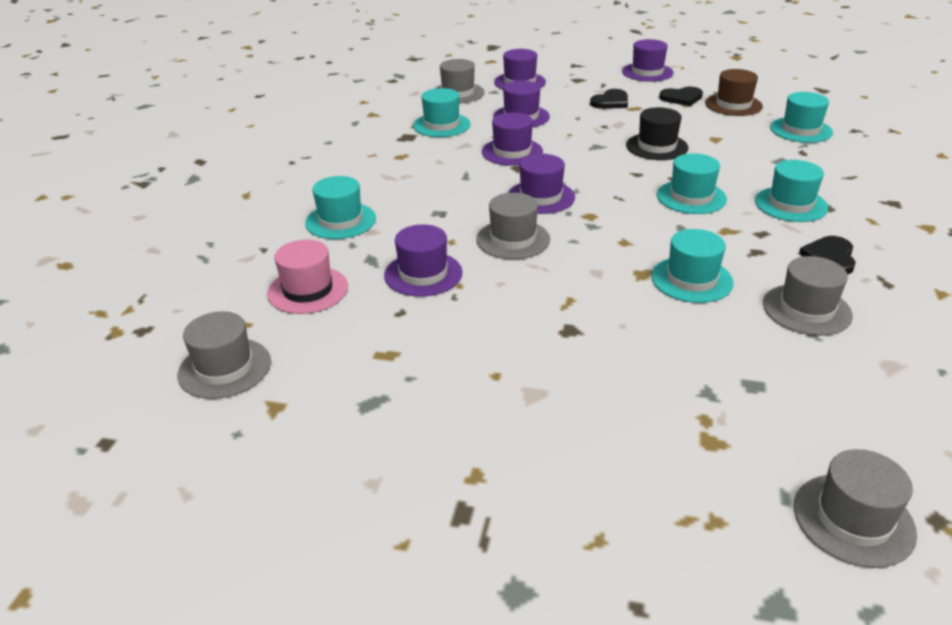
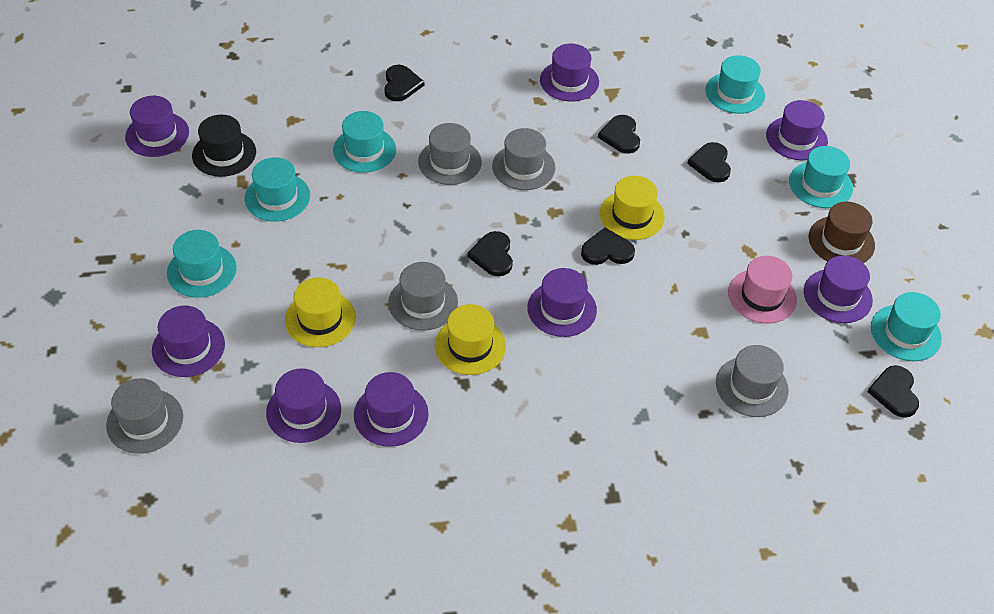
black heart: [590,89,628,109] [659,87,703,106] [799,236,856,275] = 3 -> [384,65,424,101] [467,231,513,276] [581,228,635,265] [598,115,640,154] [687,142,731,182] [867,365,919,418] = 6
purple hat: [384,224,462,297] [482,112,543,166] [493,80,550,128] [494,49,546,90] [508,154,575,214] [622,39,674,82] = 6 -> [125,96,189,157] [152,306,225,377] [266,368,341,443] [354,372,429,447] [527,268,597,337] [540,44,599,102] [766,100,828,160] [804,255,873,323] = 8
yellow hat: none = 0 -> [285,277,356,347] [435,304,506,375] [600,176,665,240] = 3

